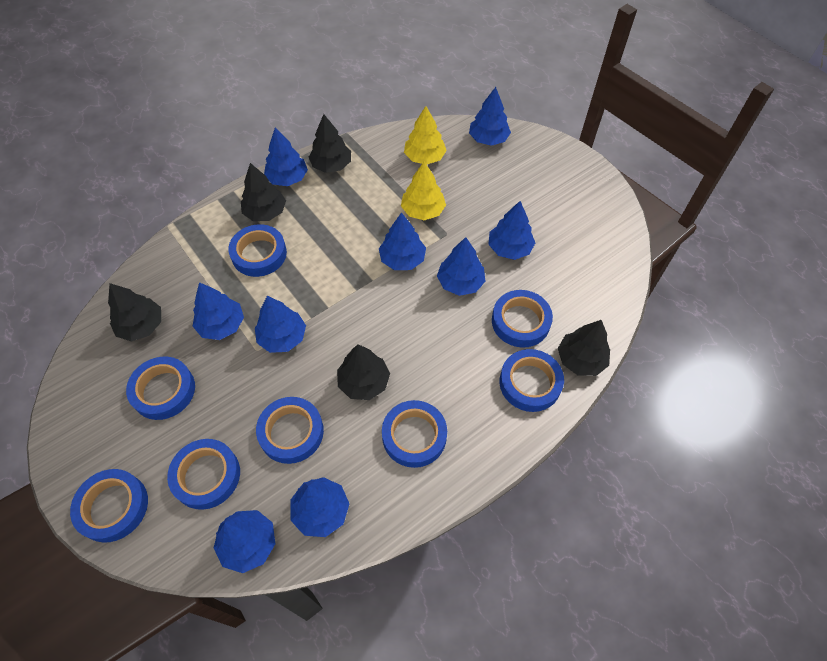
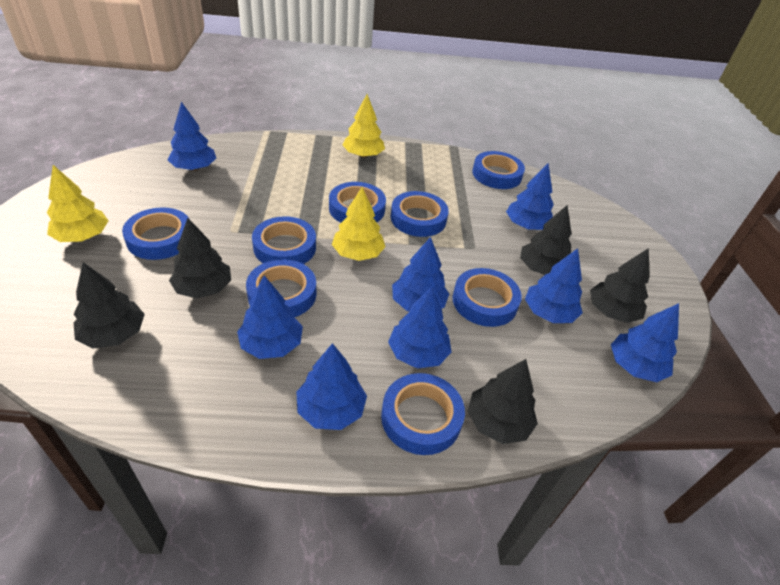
blue tree: [193,282,244,340] [214,510,275,573] [255,296,306,353] [264,128,308,186] [290,477,349,537] [379,212,426,270] [437,237,485,296] [469,87,511,146] [488,201,535,260] = 9 -> [168,102,216,171] [237,275,303,359] [296,343,367,430] [388,287,452,369] [392,237,449,311] [506,163,554,230] [525,248,583,323] [611,303,679,382] = 8
yellow tree: [401,162,446,220] [404,106,447,165] = 2 -> [47,165,108,242] [332,187,386,261] [342,94,385,158] = 3

